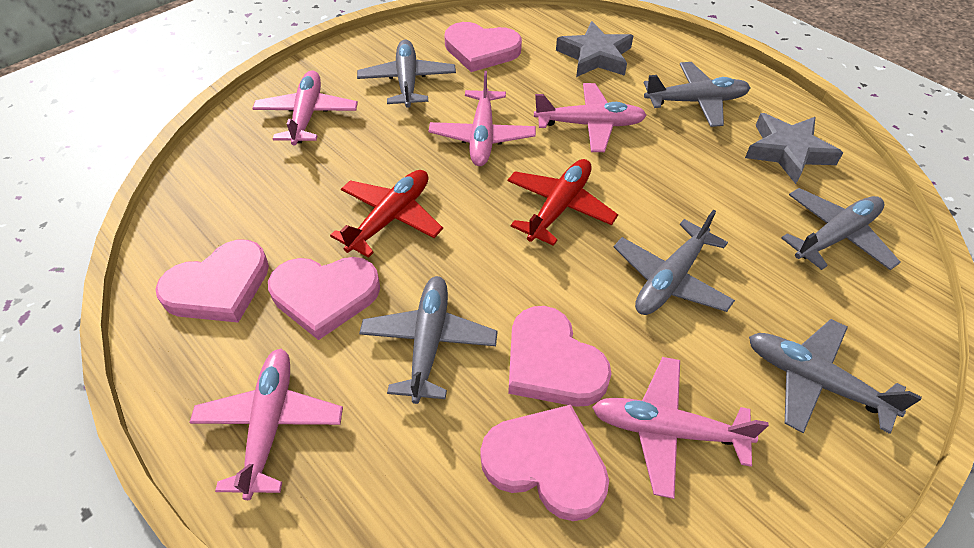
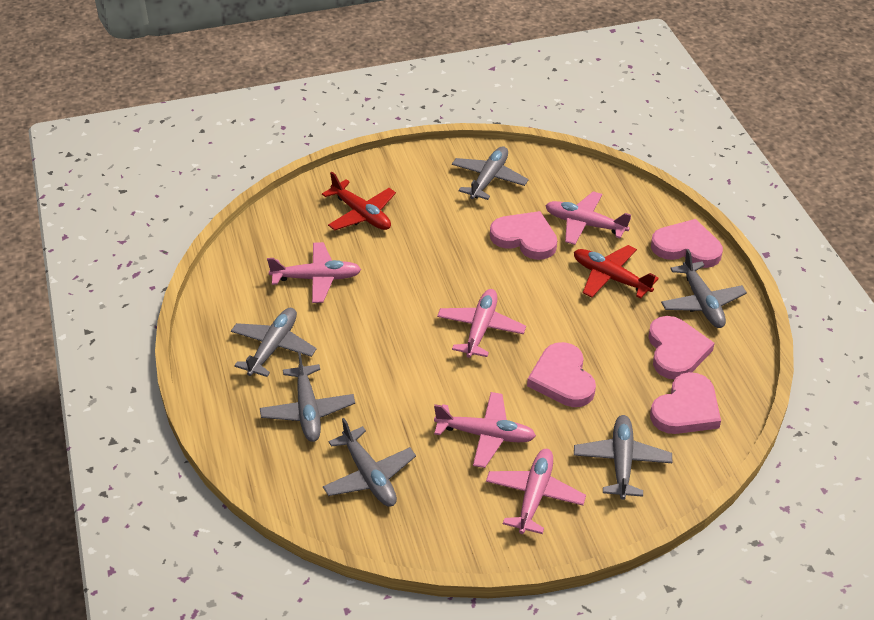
grey star: [556,21,633,77] [745,113,843,184] = 2 -> none = 0

